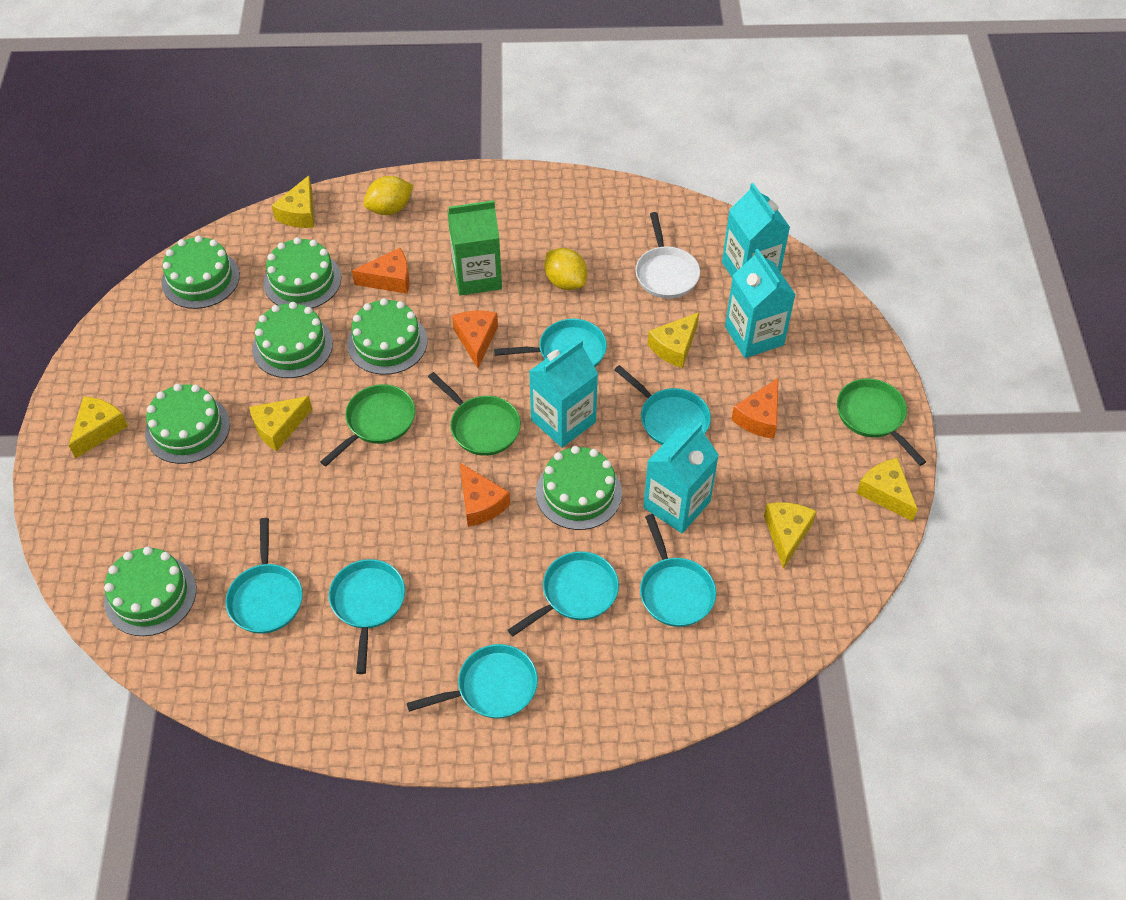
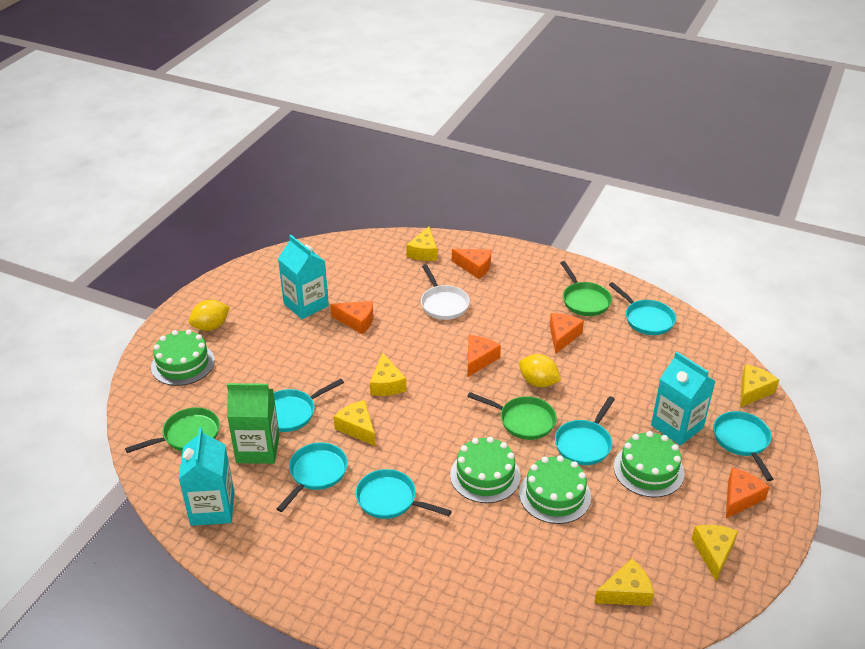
green cake: [104,546,196,636] [145,384,230,464] [161,236,240,309] [252,302,333,378] [263,237,341,308] [347,298,427,375] [536,446,622,530] = 7 -> [151,330,215,386] [450,437,521,503] [519,456,591,524] [614,431,685,497] = 4
orange cheese: [352,248,410,294] [452,310,498,368] [460,463,510,527] [731,378,778,439] = 4 -> [330,301,373,334] [452,249,491,279] [467,335,501,378] [550,313,584,354] [726,468,770,518] = 5
turquoise carton: [529,340,598,448] [643,423,719,533] [722,183,790,278] [725,249,796,358] = 4 -> [179,427,234,526] [278,235,329,319] [651,351,715,446] = 3
turquoise pan: [226,518,303,634] [329,559,405,674] [407,644,538,718] [494,319,607,367] [508,551,619,636] [614,365,711,445] [640,514,716,627] = 7 -> [274,379,344,432] [277,442,348,512] [355,469,452,519] [555,396,615,465] [609,282,676,335] [713,411,773,481] = 6

